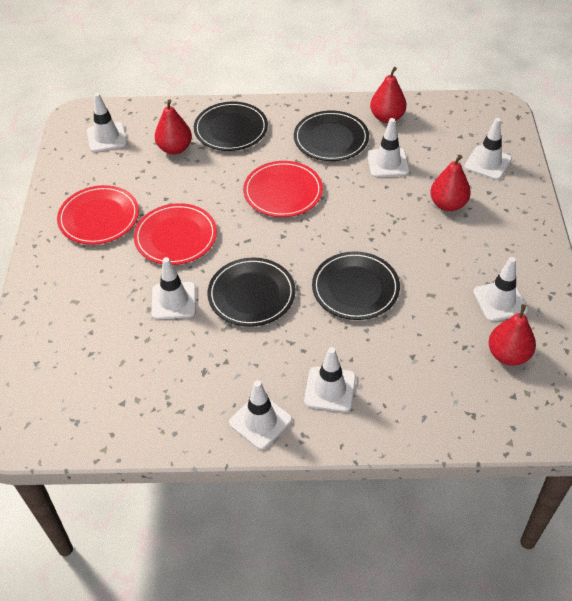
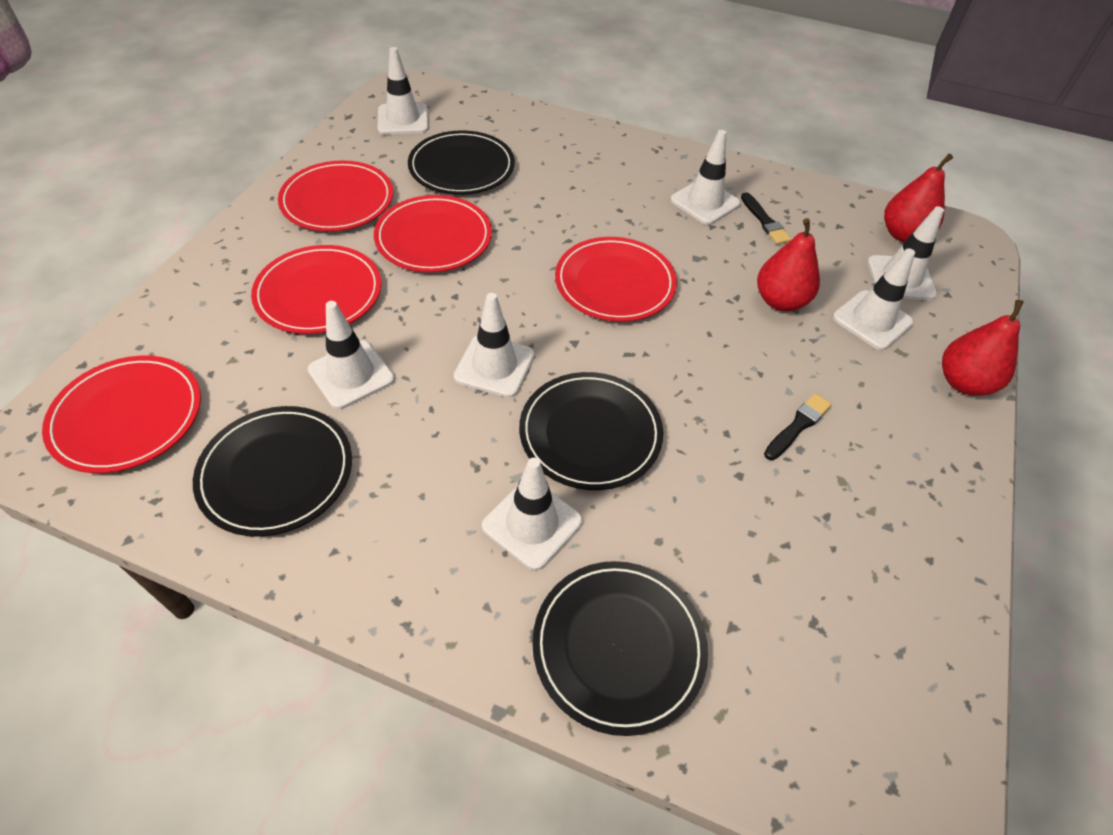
black brush: none = 0 -> [741,192,792,244] [764,393,832,460] = 2
red pear: [155,99,192,155] [370,67,406,123] [430,155,471,211] [489,304,536,366] = 4 -> [757,218,820,311] [884,154,953,242] [942,300,1024,396] = 3
red plate: [57,185,139,245] [134,203,217,265] [243,161,323,217] = 3 -> [42,356,201,473] [251,245,381,334] [278,160,393,231] [374,195,492,272] [555,237,677,322] = 5

